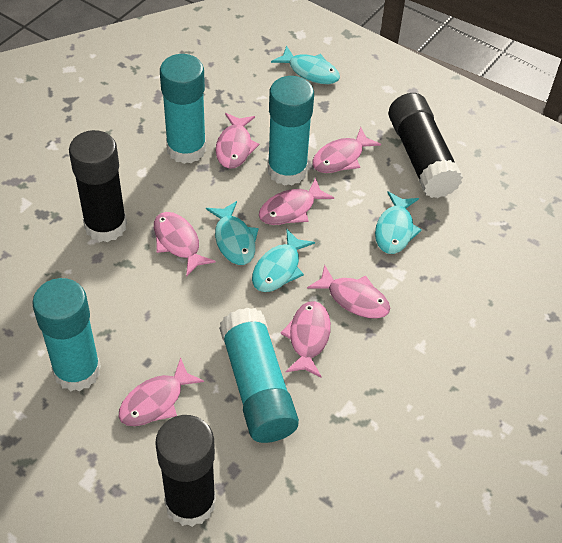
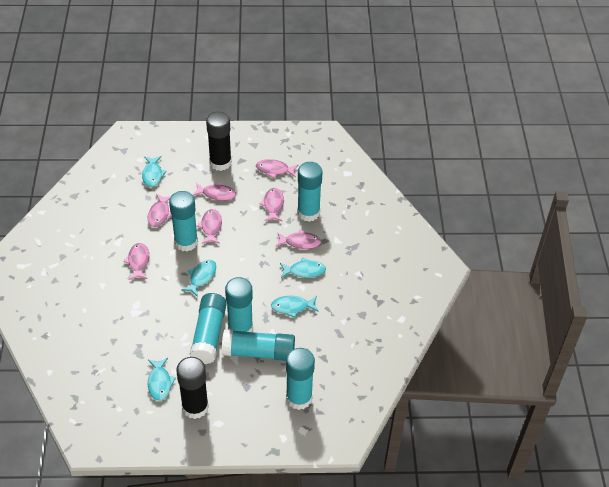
black glue stick: [69,130,127,242] [155,415,216,527] [389,93,463,198] = 3 -> [176,357,209,419] [206,112,232,171] = 2
turquoise fish: [206,201,259,265] [252,228,315,292] [271,45,340,84] [375,191,422,254] = 4 -> [142,156,167,187] [148,358,176,401] [181,260,216,297] [271,296,319,318] [280,257,326,278] = 5
turquoise glue stick: [32,278,101,391] [160,54,206,164] [219,307,299,443] [267,76,314,186] = 4 -> [169,191,198,251] [189,293,227,364] [222,329,295,361] [225,277,253,332] [286,348,315,410] [297,162,323,222] = 6

